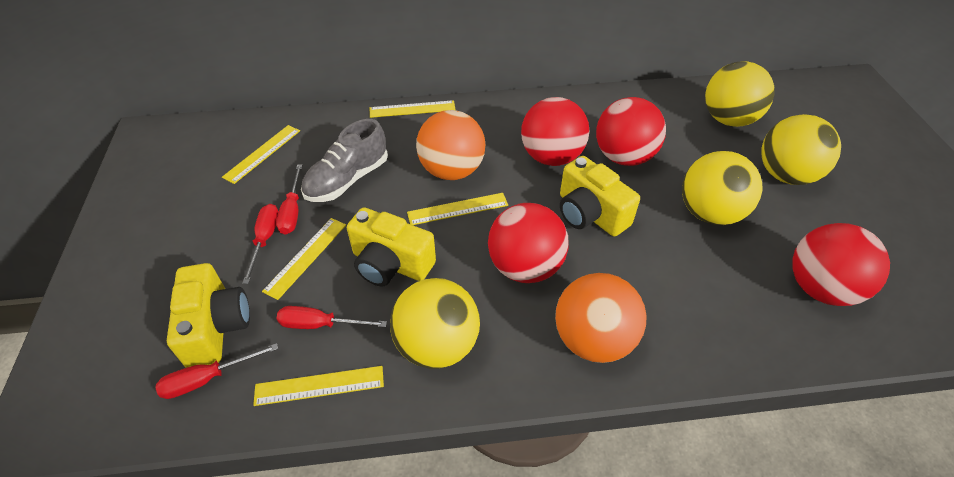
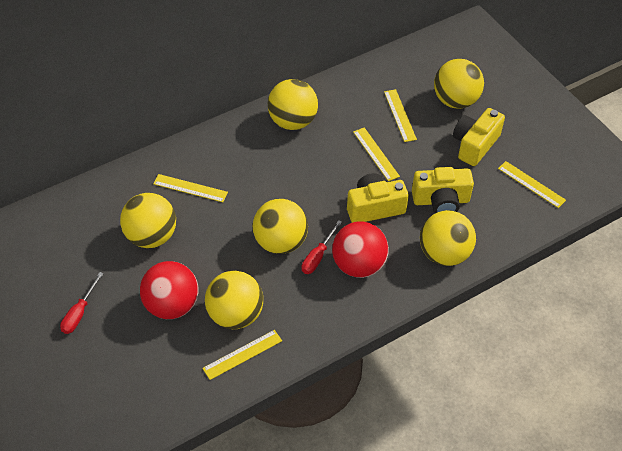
grey shoe: [301,119,388,202] = 1 -> none = 0
orange ball: [416,110,486,180] [555,273,647,363] = 2 -> none = 0
red ball: [488,203,569,283] [521,97,590,166] [596,97,666,166] [793,223,890,306] = 4 -> [140,261,198,319] [332,221,389,278] = 2
red screwdriver: [155,343,279,399] [242,204,279,284] [276,164,302,235] [276,306,387,329] = 4 -> [60,272,104,334] [302,220,342,274] = 2
yellow ball: [390,278,480,369] [682,151,762,225] [705,61,775,127] [761,114,841,185] = 4 -> [120,193,176,248] [205,271,263,329] [252,199,308,254] [268,79,318,130] [420,210,476,266] [434,59,484,109] = 6

